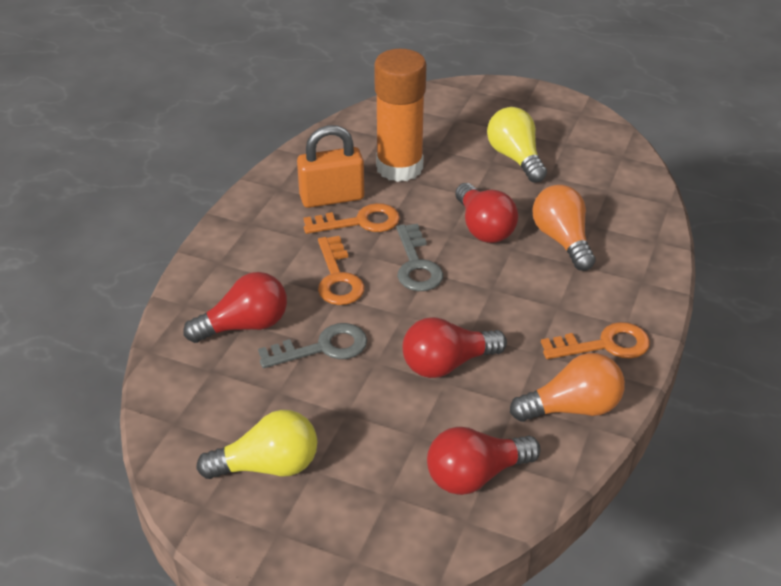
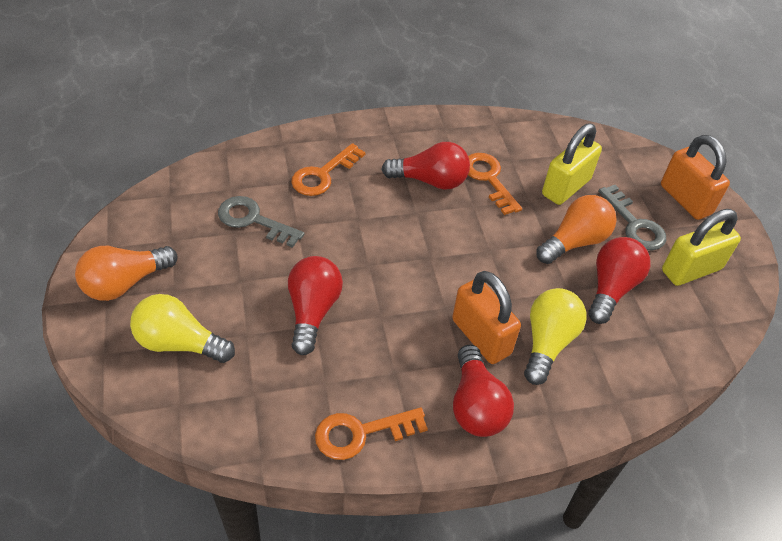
orange glue stick: [374,49,427,182] = 1 -> none = 0
orange padlock: [297,125,364,208] = 1 -> [452,271,521,364] [661,135,730,220] = 2
yellow padlock: none = 0 -> [542,123,602,205] [662,209,741,286] = 2

